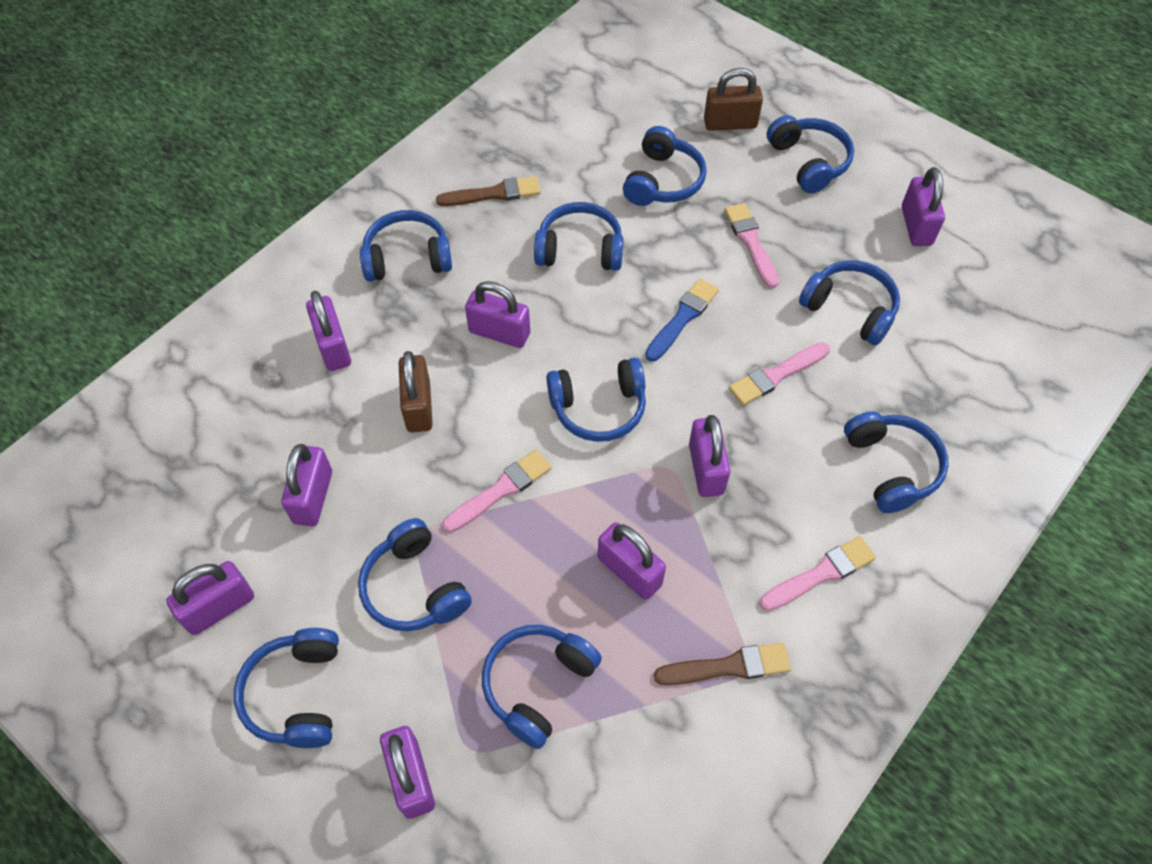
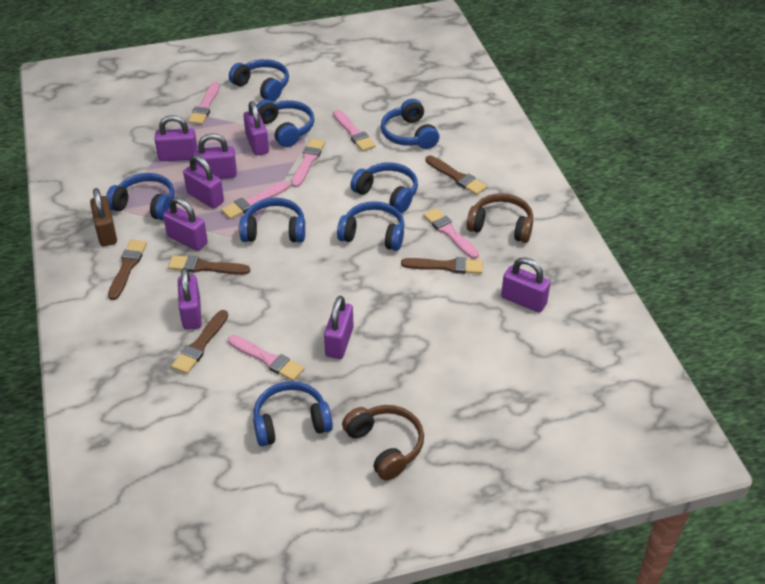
blue brush: [645,278,719,362] = 1 -> none = 0
blue headphones: [234,628,339,748] [358,518,472,631] [360,210,452,281] [482,625,602,749] [534,202,623,271] [547,358,646,442] [623,126,707,206] [767,115,854,194] [799,260,900,346] [844,411,949,513] = 10 -> [106,173,174,220] [229,59,289,101] [239,198,305,243] [253,381,333,446] [256,100,314,147] [337,201,404,251] [350,162,418,213] [381,99,439,149] = 8
brown brush: [436,176,541,206] [654,643,791,685] = 2 -> [108,240,147,300] [168,255,250,275] [171,310,228,374] [401,257,483,274] [425,155,487,195] = 5
brown headphones: none = 0 -> [342,405,424,481] [466,193,533,243] = 2
brown padlock: [399,351,433,433] [704,68,763,131] = 2 -> [90,188,117,246] = 1
pink brush: [442,450,552,533] [724,203,779,288] [729,342,830,405] [759,536,876,611] = 4 -> [188,82,220,125] [221,181,290,219] [228,335,304,381] [291,138,325,188] [333,109,376,152] [423,208,479,259] = 6

